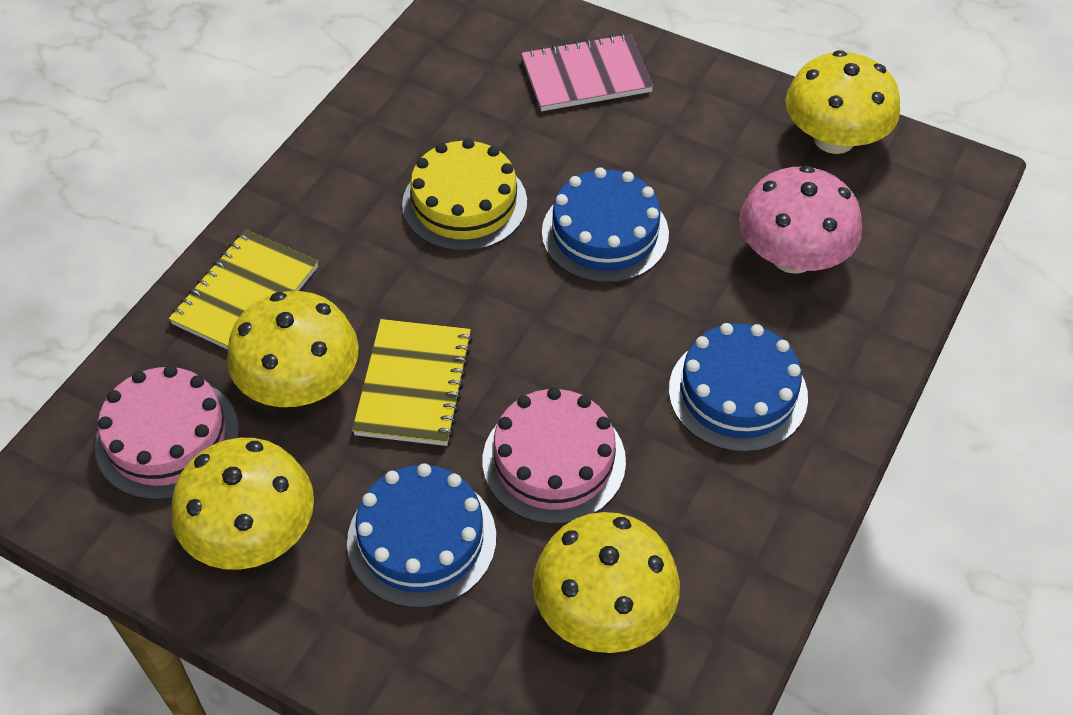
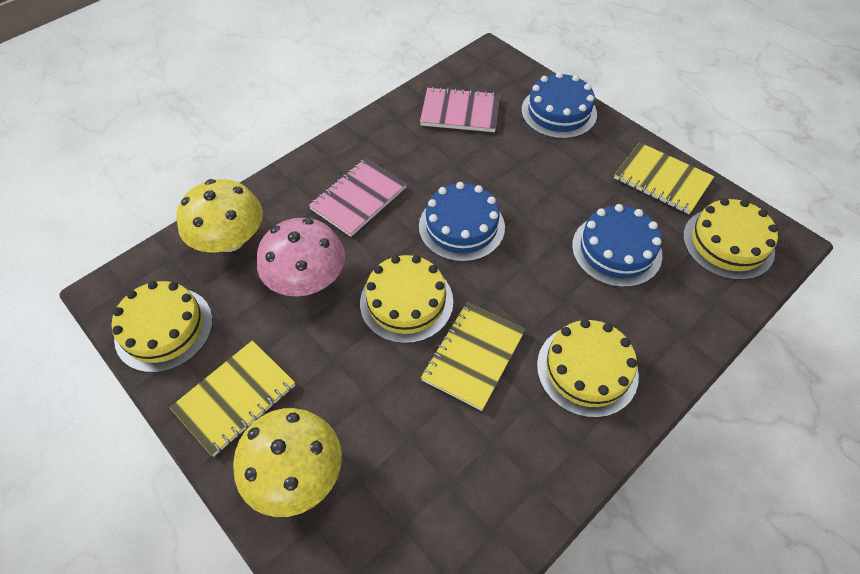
pink cake: [95,365,239,500] [483,387,626,524] = 2 -> none = 0
pink notebook: [521,33,654,111] = 1 -> [309,158,407,237] [420,87,500,132] = 2
yellow cake: [402,138,527,251] = 1 -> [112,281,213,373] [360,255,453,344] [537,319,639,418] [683,198,778,280] = 4
yellow mushroom: [171,438,314,570] [227,291,359,407] [533,512,680,653] [785,50,900,154] = 4 -> [176,179,263,253] [233,408,342,517] = 2
yellow notebook: [169,229,318,350] [352,319,473,446] = 2 -> [169,340,295,457] [421,302,526,411] [614,142,714,214] = 3

